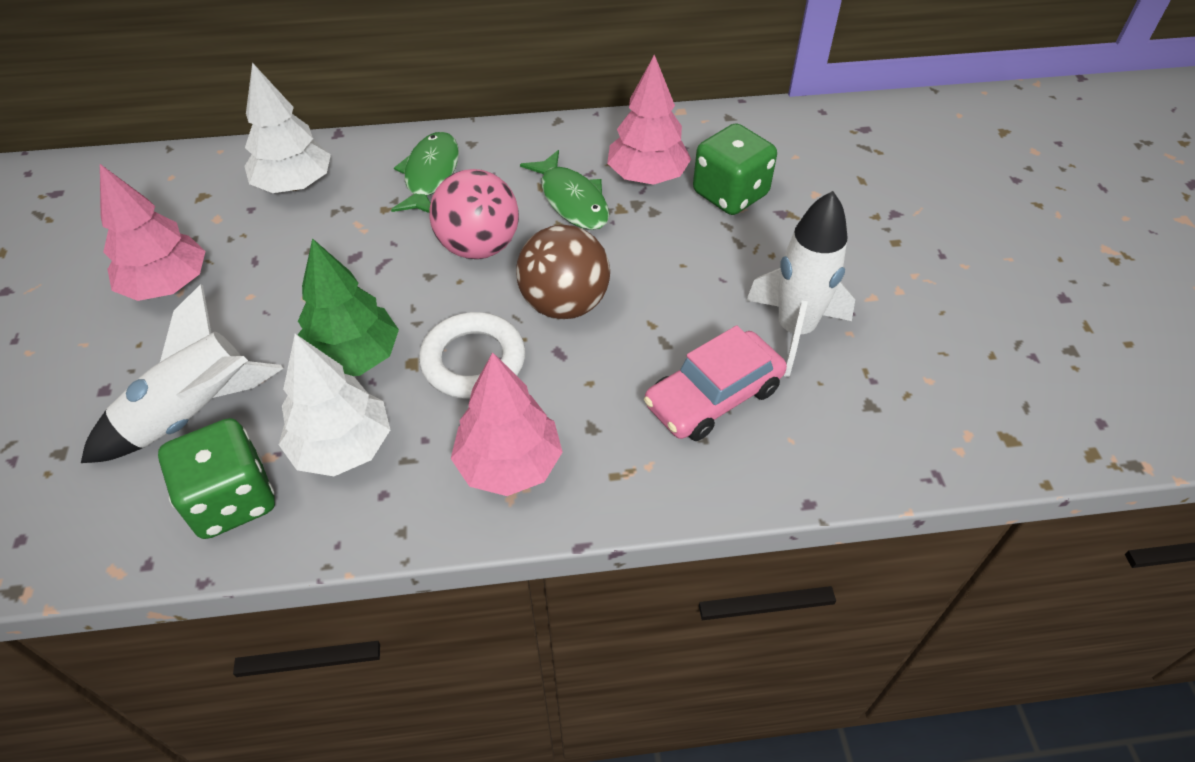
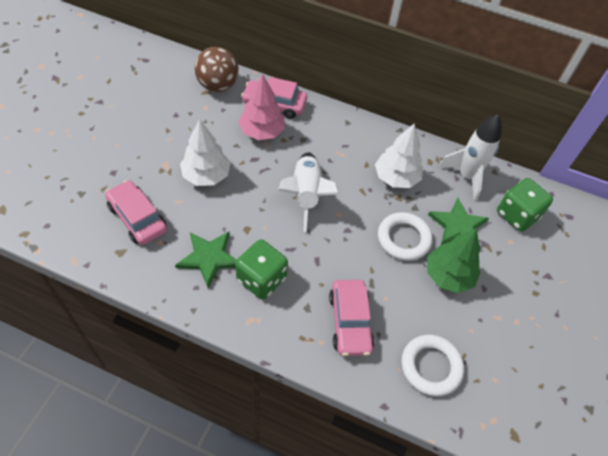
green fish: [391,132,459,213] [520,150,609,230] = 2 -> none = 0
green star: none = 0 -> [175,232,237,288] [428,198,489,246] = 2
pink ball: [429,169,519,259] = 1 -> none = 0
pink car: [644,325,787,441] = 1 -> [105,180,167,245] [241,77,307,119] [329,280,375,356] = 3
pink tree: [100,164,205,301] [451,352,562,496] [607,54,691,185] = 3 -> [238,74,285,140] = 1
white ring: [419,312,525,399] = 1 -> [378,212,433,261] [401,335,464,396] = 2

